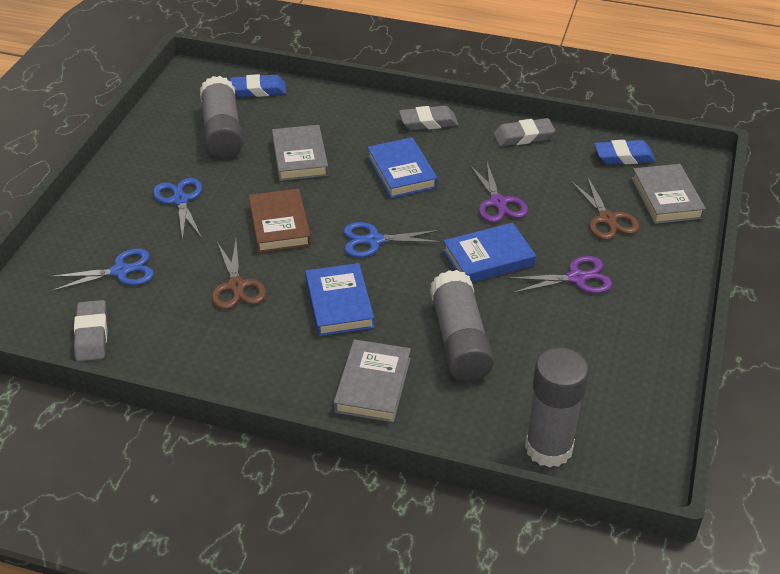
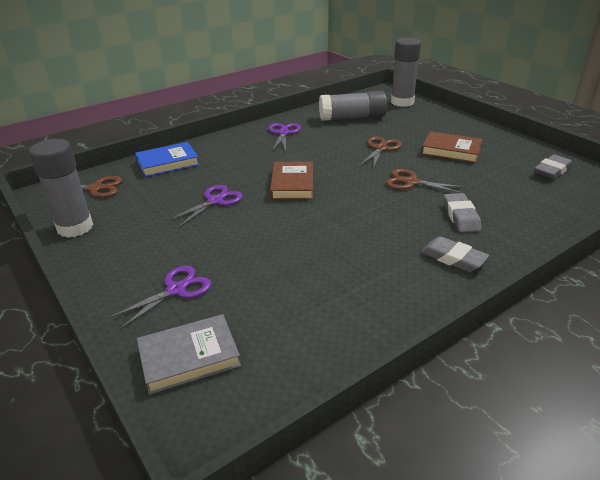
blue book: [305,263,374,336] [367,137,438,198] [443,223,536,282] = 3 -> [135,142,199,177] = 1
blue eraser: [230,74,286,97] [594,140,656,164] = 2 -> none = 0
blue scissors: [49,248,154,292] [153,178,202,242] [344,222,442,257] = 3 -> none = 0
brown book: [249,189,311,253] = 1 -> [270,161,313,200] [421,131,483,163] = 2
brown scissors: [212,240,266,309] [571,176,639,240] = 2 -> [41,176,122,198] [359,136,402,168] [386,169,466,193] = 3
grey book: [272,125,329,181] [333,339,411,423] [631,164,706,224] = 3 -> [137,314,241,395] = 1
purple scissors: [470,163,528,223] [507,256,612,293] = 2 -> [108,266,212,330] [167,185,243,227] [268,123,301,151] = 3

